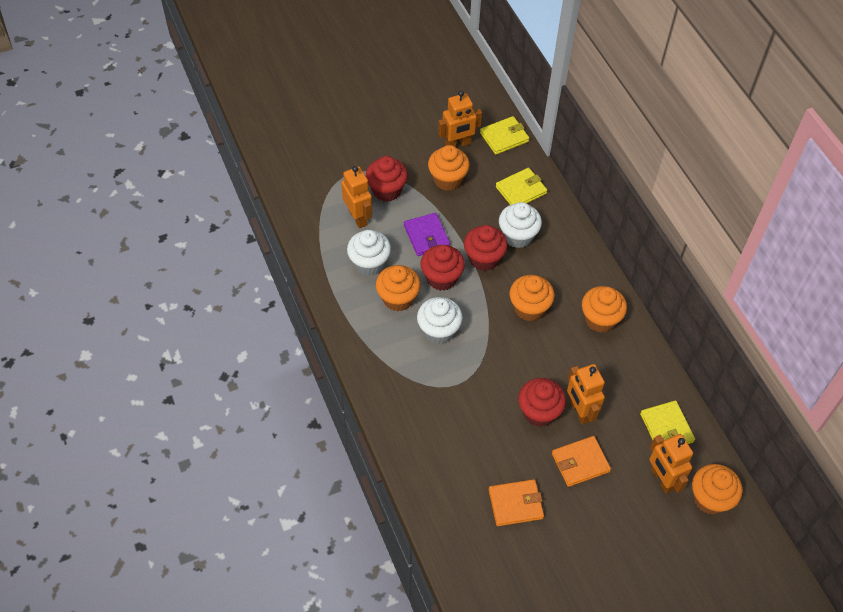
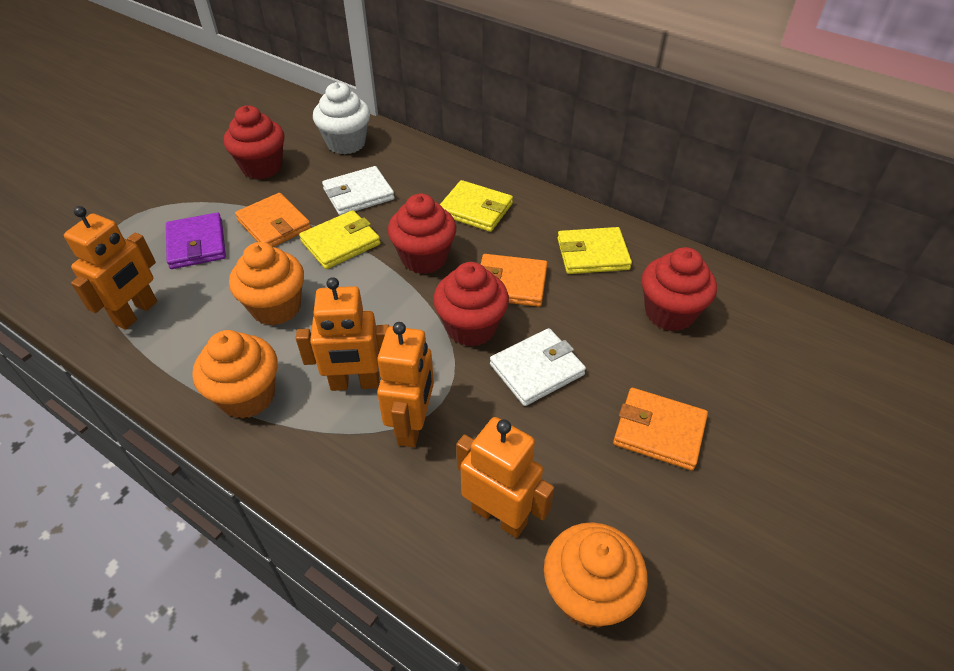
orange cupcake: [376,265,421,311] [428,145,470,191] [510,275,555,321] [582,286,627,333] [692,464,743,515] = 5 -> [192,330,278,419] [229,242,304,326] [544,522,648,628] = 3
orange wallet: [489,479,544,526] [552,436,611,487] = 2 -> [235,193,311,247] [481,254,548,307] [613,388,708,471] = 3
white cupcake: [347,230,391,276] [417,297,463,344] [499,202,542,248] = 3 -> [313,82,370,154] = 1
white wallet: none = 0 -> [322,166,395,215] [490,328,586,406] = 2

